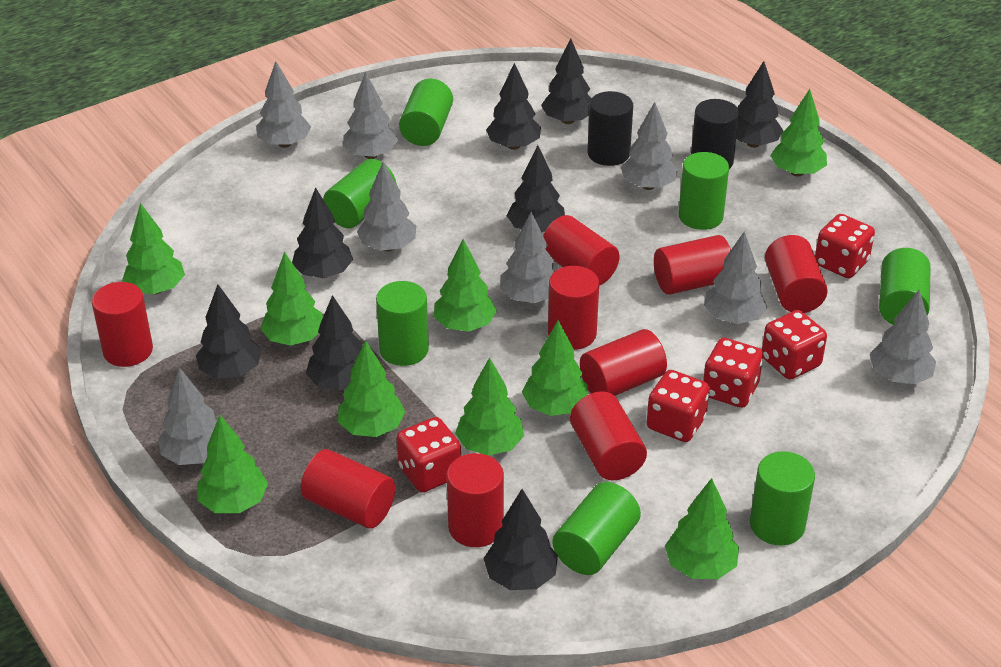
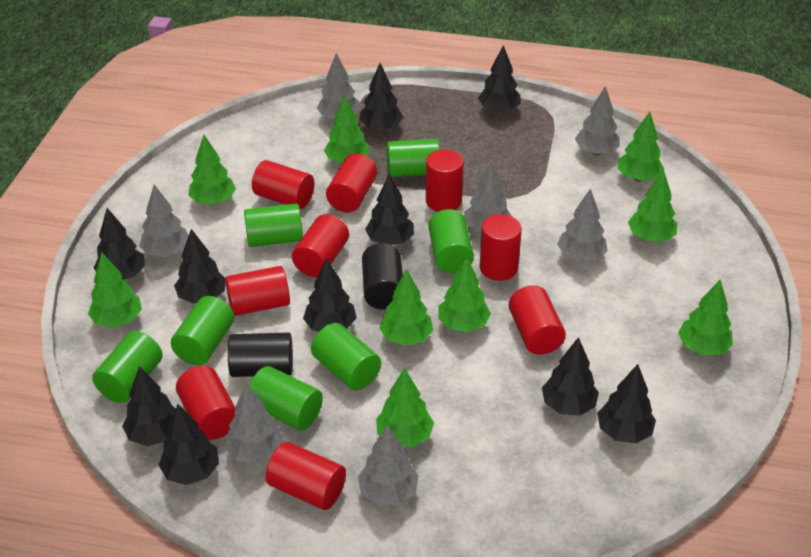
black tree: [196,284,262,379] [292,187,353,278] [306,295,363,391] [483,489,558,590] [486,63,541,150] [507,145,565,233] [541,39,592,124] [736,61,784,148] = 8 -> [94,208,145,280] [122,366,176,446] [158,404,219,485] [174,229,226,303] [303,258,357,332] [360,63,403,131] [365,173,414,245] [478,45,521,113] [542,337,599,416] [597,364,656,443] = 10
grey tree: [158,367,217,465] [256,61,311,148] [343,72,398,159] [357,162,416,251] [500,211,555,303] [621,102,678,190] [704,231,767,324] [870,290,936,384] = 8 -> [140,184,188,257] [225,384,284,464] [317,53,360,119] [358,424,419,505] [464,162,511,232] [557,189,607,262] [575,86,620,155] = 7
red dice: [397,417,461,493] [647,370,710,442] [703,338,763,408] [762,310,827,380] [815,214,875,278] = 5 -> none = 0

